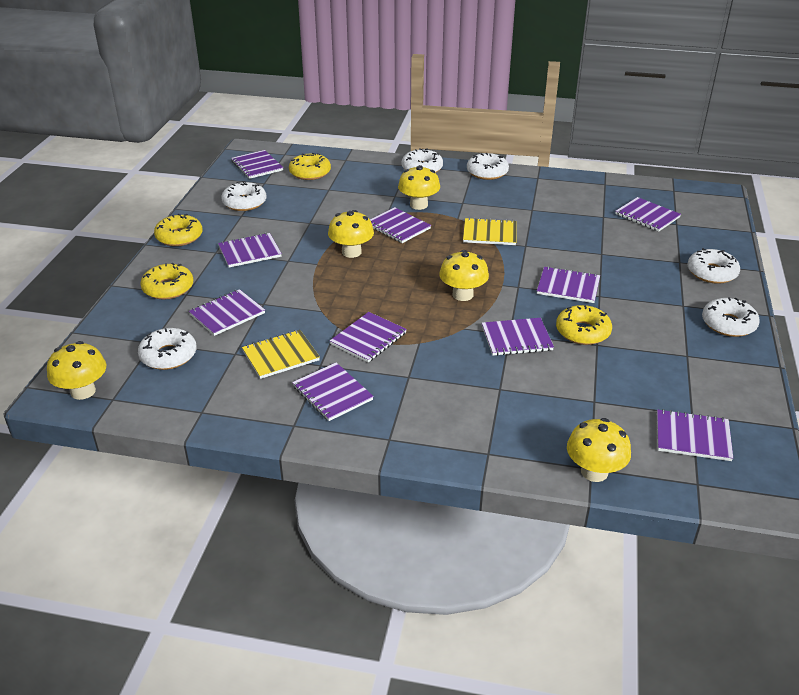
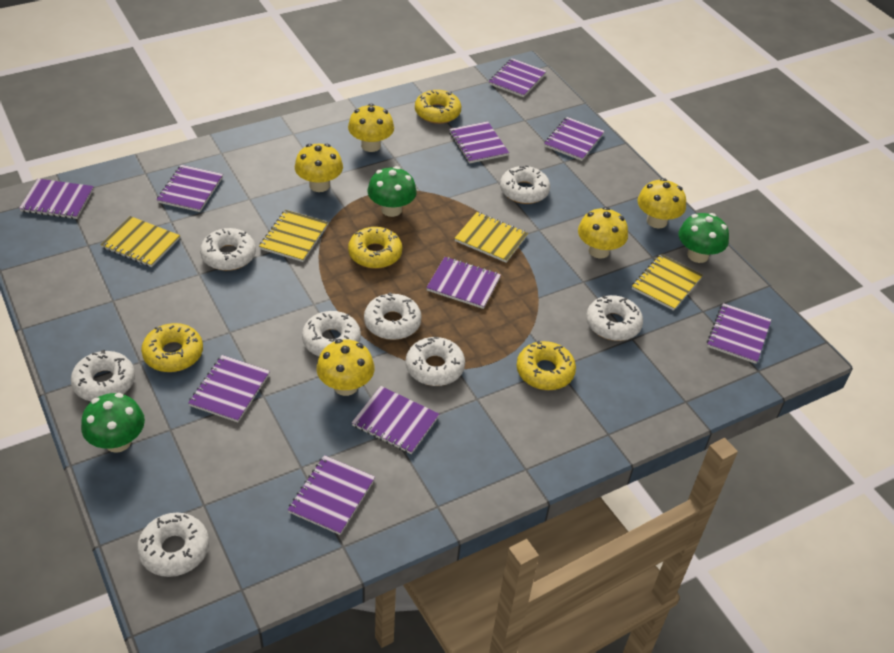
green mushroom: none = 0 -> [81,393,145,453] [368,166,417,217] [679,213,729,263] = 3
white donut: [138,328,197,370] [221,181,266,211] [402,149,443,173] [467,153,509,180] [688,248,740,284] [702,297,760,337] = 6 -> [71,350,135,401] [137,512,209,577] [200,228,256,271] [302,311,361,356] [364,292,422,340] [406,337,465,386] [500,165,550,204] [586,295,643,341] = 8
yellow notebook: [242,330,320,379] [463,217,517,245] = 2 -> [100,216,180,267] [259,210,328,262] [455,212,528,262] [632,254,703,311] = 4

